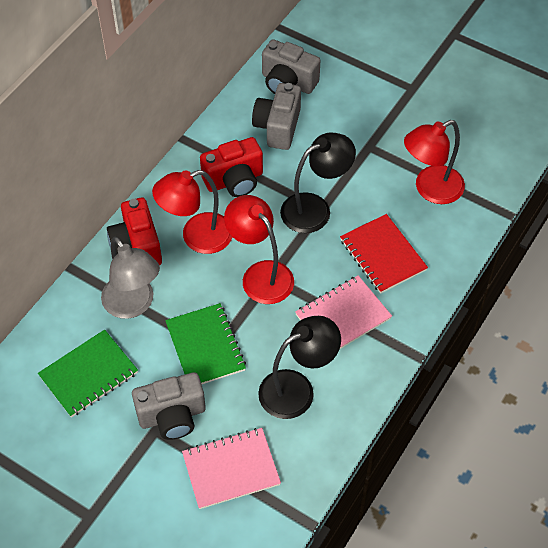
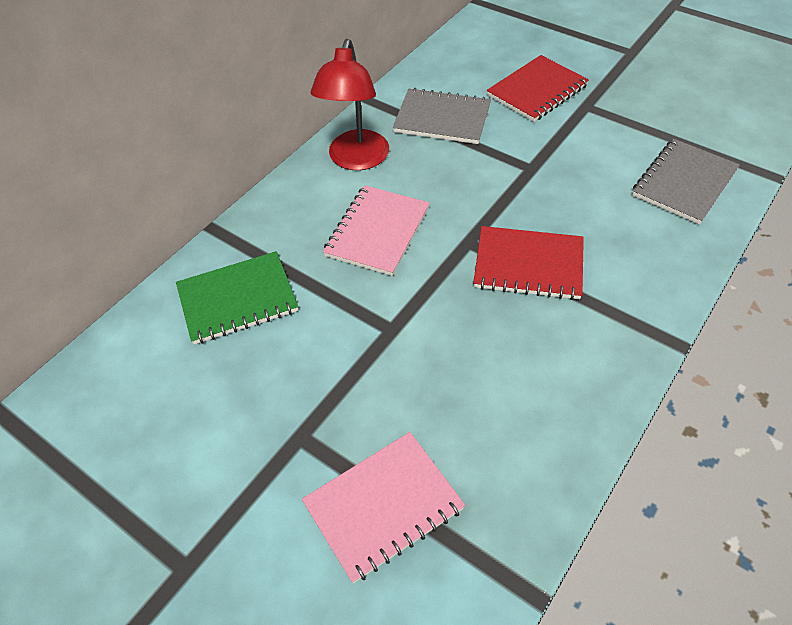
black lamp: [258,316,341,419] [280,132,356,233] = 2 -> none = 0
green notebook: [38,330,138,417] [165,303,246,384] = 2 -> [176,251,298,345] = 1
grey camera: [132,372,206,440] [252,83,301,150] [262,39,320,94] = 3 -> none = 0
grey lamp: [101,236,160,319] = 1 -> none = 0
grey notebook: none = 0 -> [393,88,491,144] [632,139,740,225] = 2
red camera: [107,197,162,265] [200,137,263,197] = 2 -> none = 0
red lamp: [152,170,232,254] [224,195,294,304] [404,120,465,204] = 3 -> [311,39,389,170] = 1
red notebook: [340,214,428,294] = 1 -> [473,226,584,300] [487,55,589,122] = 2

